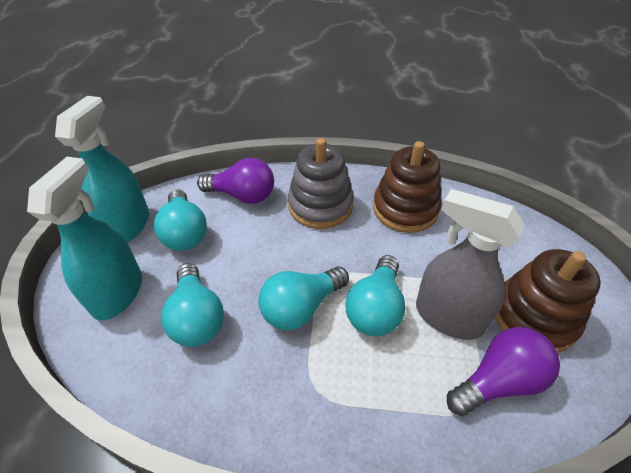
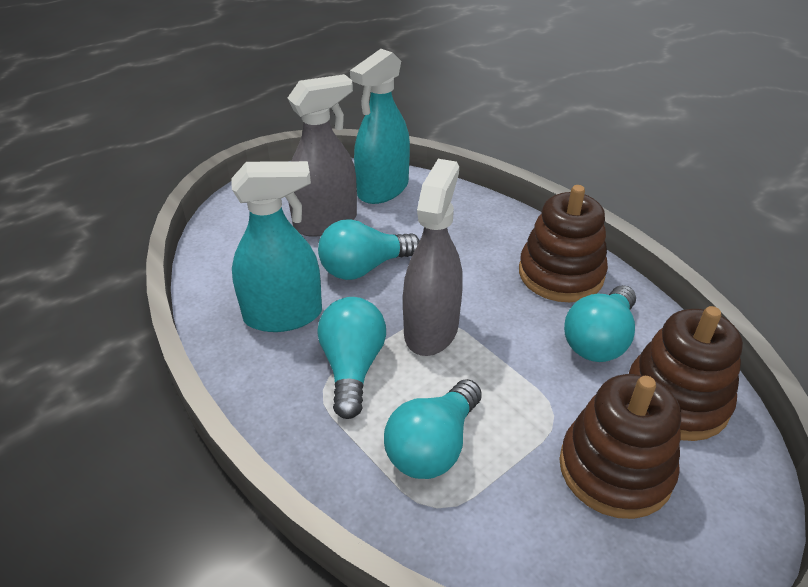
brown stacking toy: [373,141,442,233] [495,249,601,353] = 2 -> [519,185,608,302] [559,374,681,519] [629,306,743,441] = 3
grey spray bottle: [416,189,525,340] = 1 -> [288,74,357,237] [403,159,463,356] = 2
grey stacking toy: [288,138,354,229] = 1 -> none = 0
purple light bulb: [197,158,274,204] [447,327,560,416] = 2 -> none = 0

